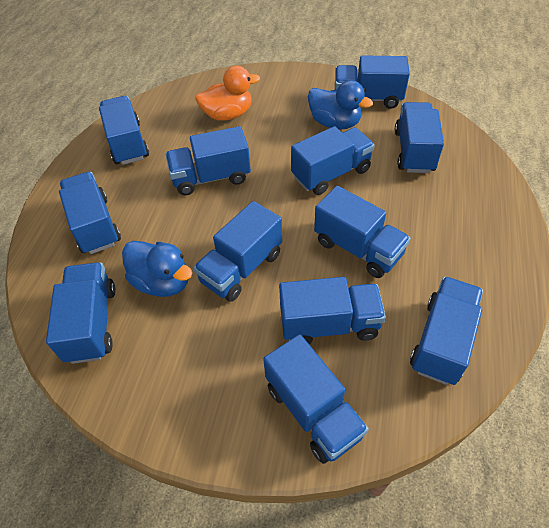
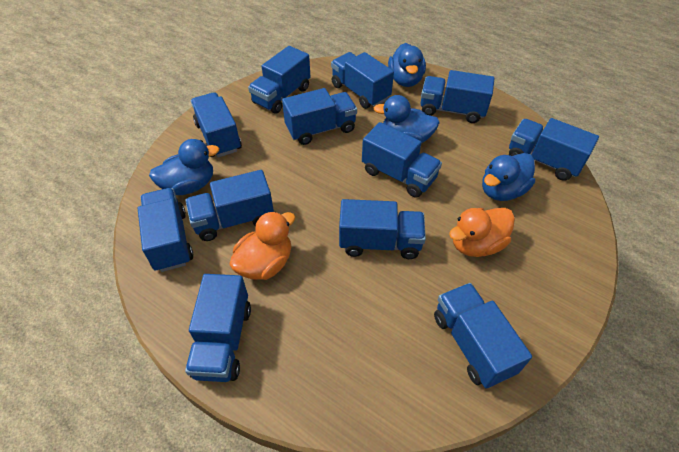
blue duck: [122,241,192,297] [308,80,373,130] = 2 -> [149,139,219,195] [374,95,440,143] [388,43,426,87] [482,153,535,201] = 4
orange duck: [195,66,260,121] = 1 -> [229,211,295,280] [449,208,515,257] = 2

